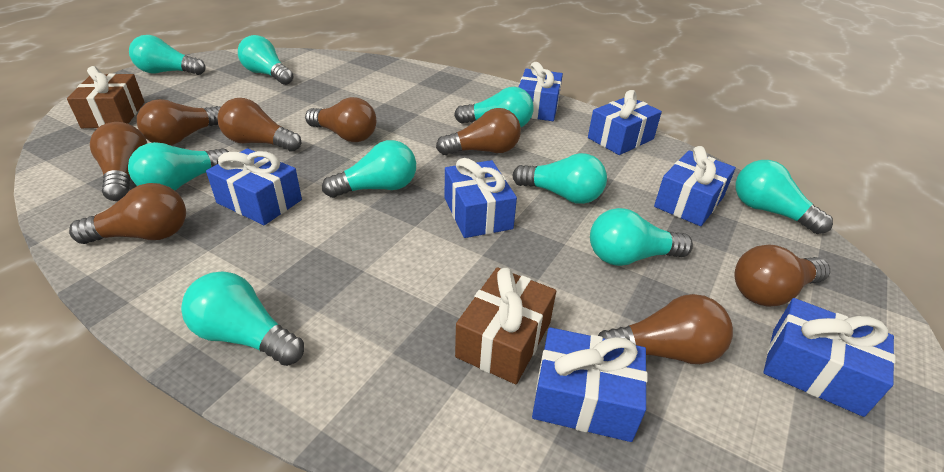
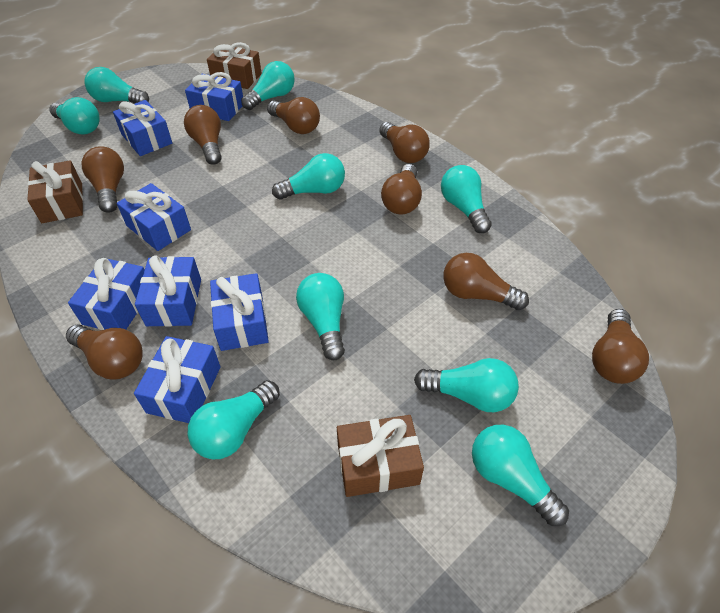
brown gift: [67,66,144,128] [455,268,556,384] = 2 -> [27,160,83,223] [207,42,262,89] [337,415,424,497] = 3

